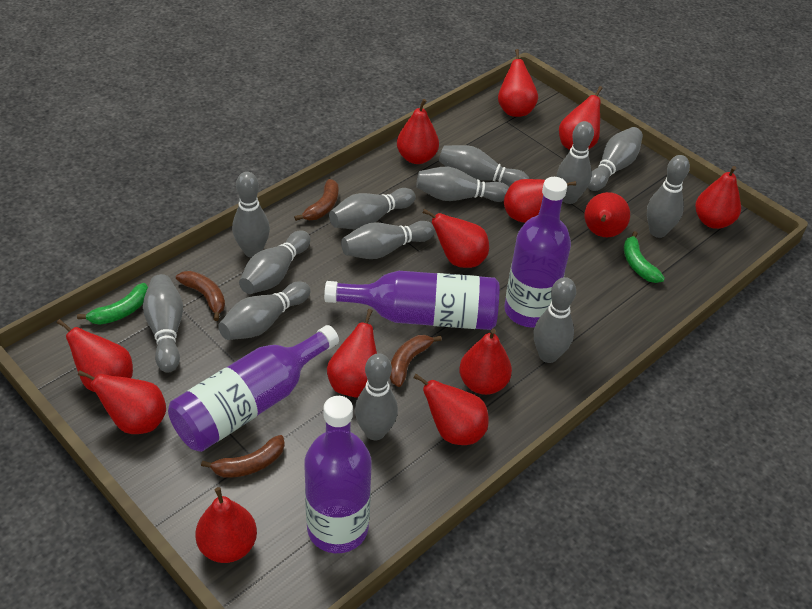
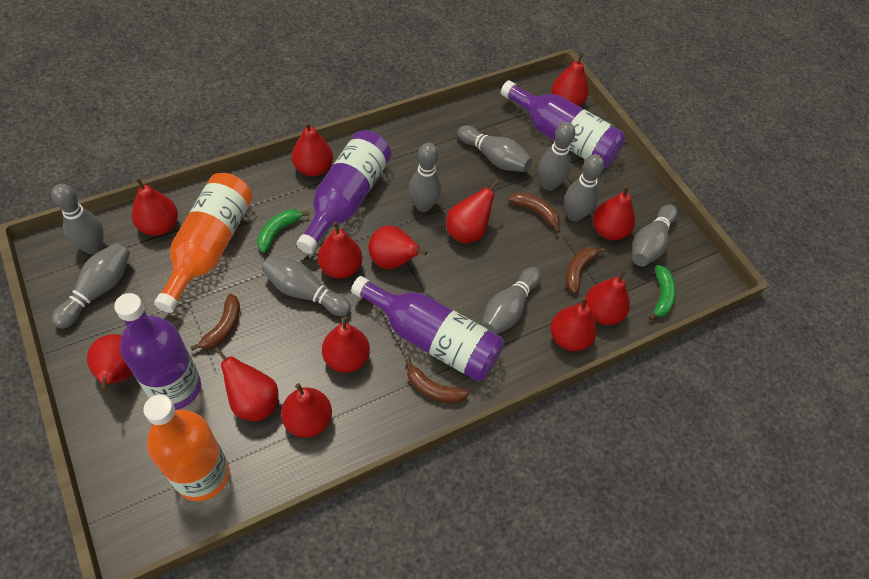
grey bowling pin: [143,274,183,372] [218,281,310,340] [232,172,270,257] [239,231,310,294] [329,188,416,230] [341,221,435,259] [355,353,398,440] [416,167,509,202] [439,145,529,187] [534,277,576,363] [557,121,594,204] [588,127,643,191] [647,155,690,238] = 13 -> [52,184,104,254] [52,243,130,329] [262,256,351,316] [409,143,441,212] [458,125,532,172] [481,267,541,334] [539,122,575,191] [565,154,604,222] [632,204,678,266] = 9
orange bottle: none = 0 -> [143,395,229,501] [154,173,253,313] = 2

